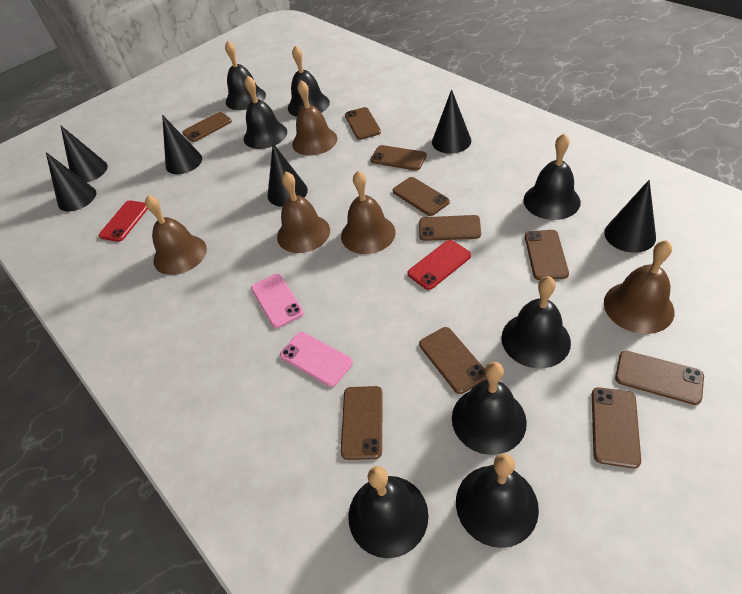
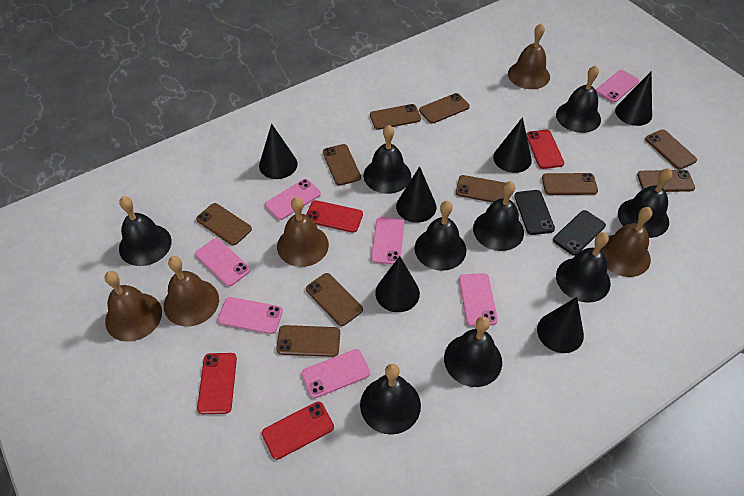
black bell: [225,40,266,110] [244,75,287,149] [288,45,330,117] [348,466,428,558] [452,362,527,455] [456,453,539,548] [501,276,571,368] [523,134,581,220] = 8 -> [119,196,172,266] [360,364,421,435] [364,125,411,194] [414,201,467,271] [444,316,502,387] [473,181,524,251] [556,65,601,133] [556,232,611,303] [618,168,672,238] = 9
black phone: none = 0 -> [514,190,555,235] [553,210,606,256] = 2
pink phone: [251,274,304,328] [280,332,353,387] = 2 -> [195,238,250,286] [218,297,283,334] [265,179,321,220] [302,349,370,398] [371,217,404,264] [459,273,498,326] [596,70,639,102] = 7
red phone: [99,200,148,242] [407,240,471,290] = 2 -> [197,353,237,414] [262,402,334,460] [306,200,363,233] [526,130,564,169] = 4

